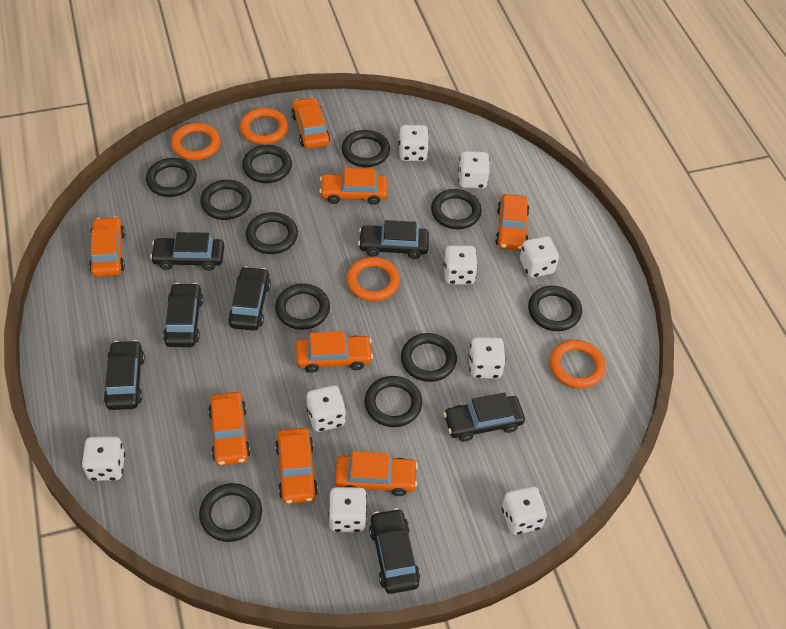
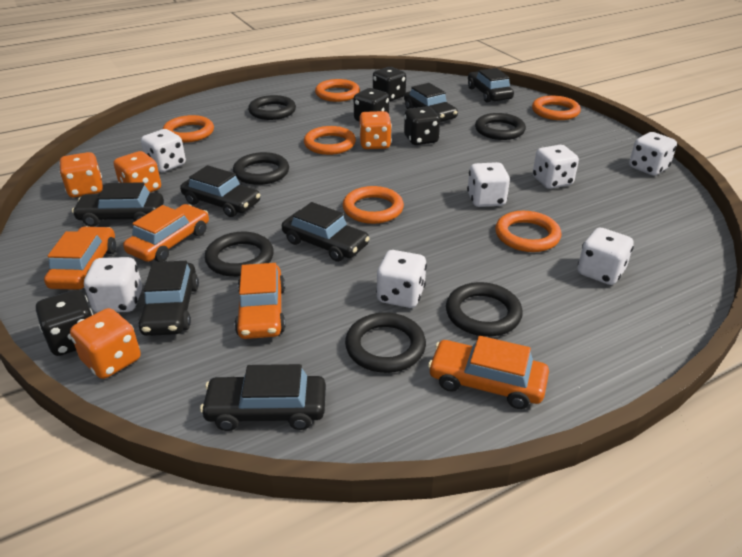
black dice: none = 0 -> [36,290,93,356] [354,88,389,122] [373,67,406,101] [404,106,440,145] = 4
black ring: [146,158,197,197] [199,483,262,542] [200,180,252,220] [242,145,292,183] [246,212,298,254] [275,284,330,330] [342,130,390,167] [364,376,422,427] [401,333,457,382] [431,189,482,229] [528,286,582,331] = 11 -> [205,231,274,277] [233,152,289,185] [248,95,296,120] [345,312,426,373] [446,282,523,337] [475,113,526,140] = 6
orange car: [89,216,125,277] [208,392,250,466] [275,428,318,504] [291,97,330,149] [296,331,373,373] [319,168,387,205] [335,451,418,496] [495,194,530,251] = 8 -> [44,226,116,290] [123,204,209,262] [234,263,286,339] [428,336,549,409] = 4
orange dice: none = 0 -> [59,152,103,198] [70,308,141,379] [114,151,161,193] [359,111,392,149] = 4
orange ring: [171,123,221,160] [240,108,288,144] [346,257,400,301] [550,340,606,389] = 4 -> [163,115,214,143] [304,126,356,155] [315,79,360,102] [343,186,404,224] [495,211,561,252] [532,96,581,120] = 6
white dice: [81,437,125,481] [307,385,346,432] [328,487,367,532] [399,125,429,161] [443,245,478,284] [458,151,490,189] [469,337,506,378] [502,486,547,535] [520,236,559,278] = 9 -> [84,257,142,312] [141,129,186,172] [376,250,427,308] [467,162,510,207] [533,145,579,189] [578,227,634,285] [629,132,677,176] = 7

